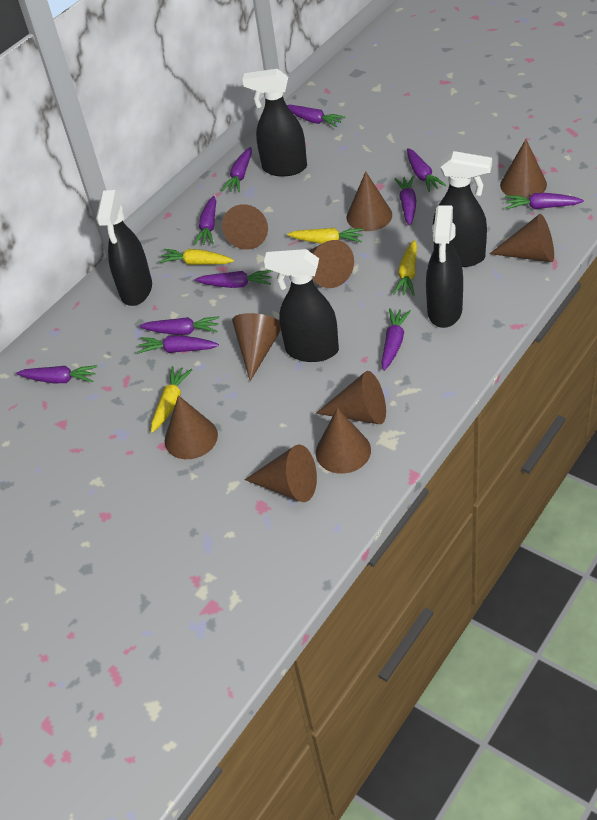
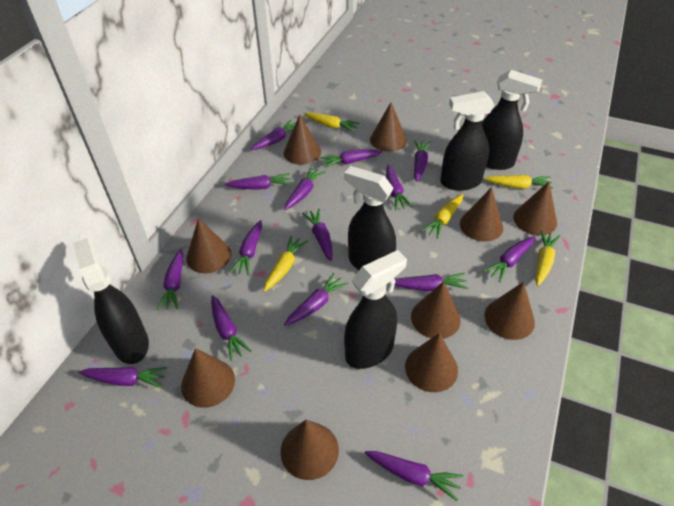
purple carrot: [16,365,97,383] [137,335,219,353] [139,316,219,335] [194,196,216,245] [194,270,272,288] [221,147,252,192] [287,105,345,128] [381,308,411,371] [394,176,417,226] [407,148,446,192] [505,193,584,209] = 11 -> [79,367,167,388] [157,249,183,310] [211,295,252,361] [225,173,291,190] [230,220,262,276] [251,120,296,150] [284,167,325,210] [284,273,348,326] [302,208,333,261] [320,149,383,168] [365,451,463,501] [386,164,413,210] [395,273,468,291] [414,140,431,182] [483,236,535,282] = 15
yellow carrot: [151,366,192,433] [159,249,234,265] [287,228,364,244] [393,240,417,296] = 4 -> [263,236,308,292] [304,112,360,132] [421,194,463,239] [484,175,553,189] [535,231,560,286] = 5

